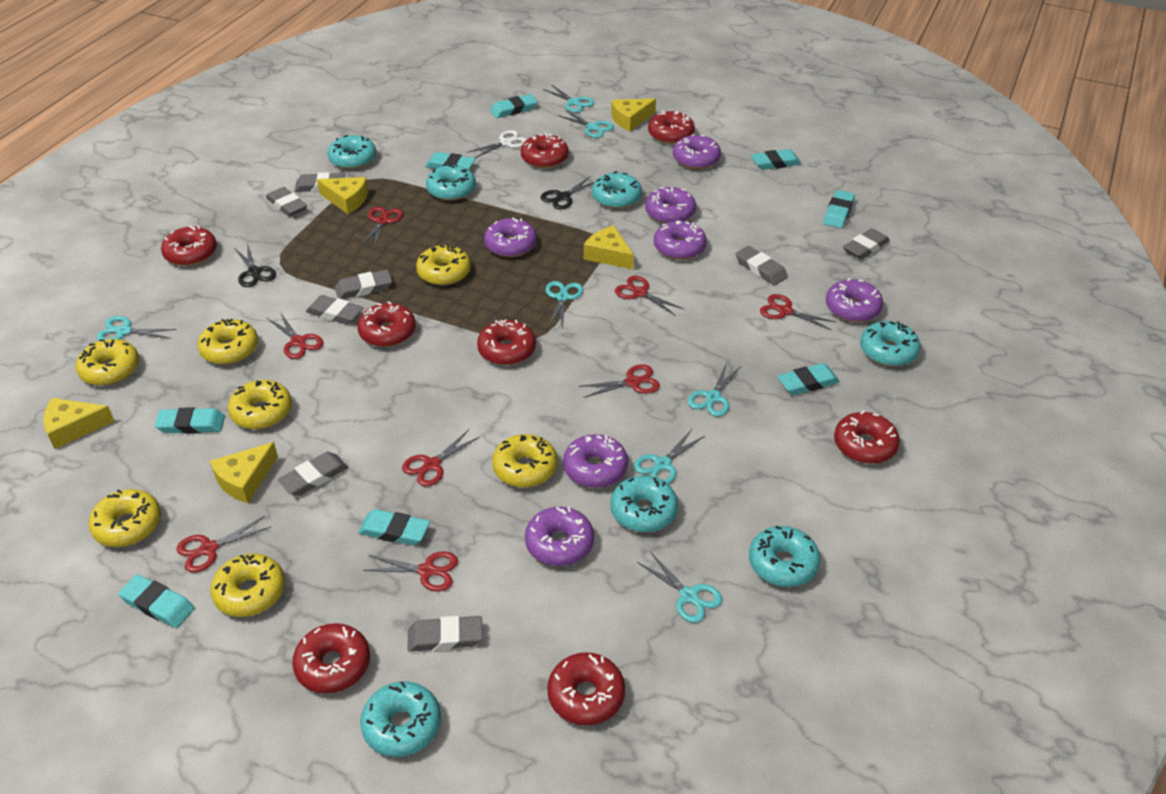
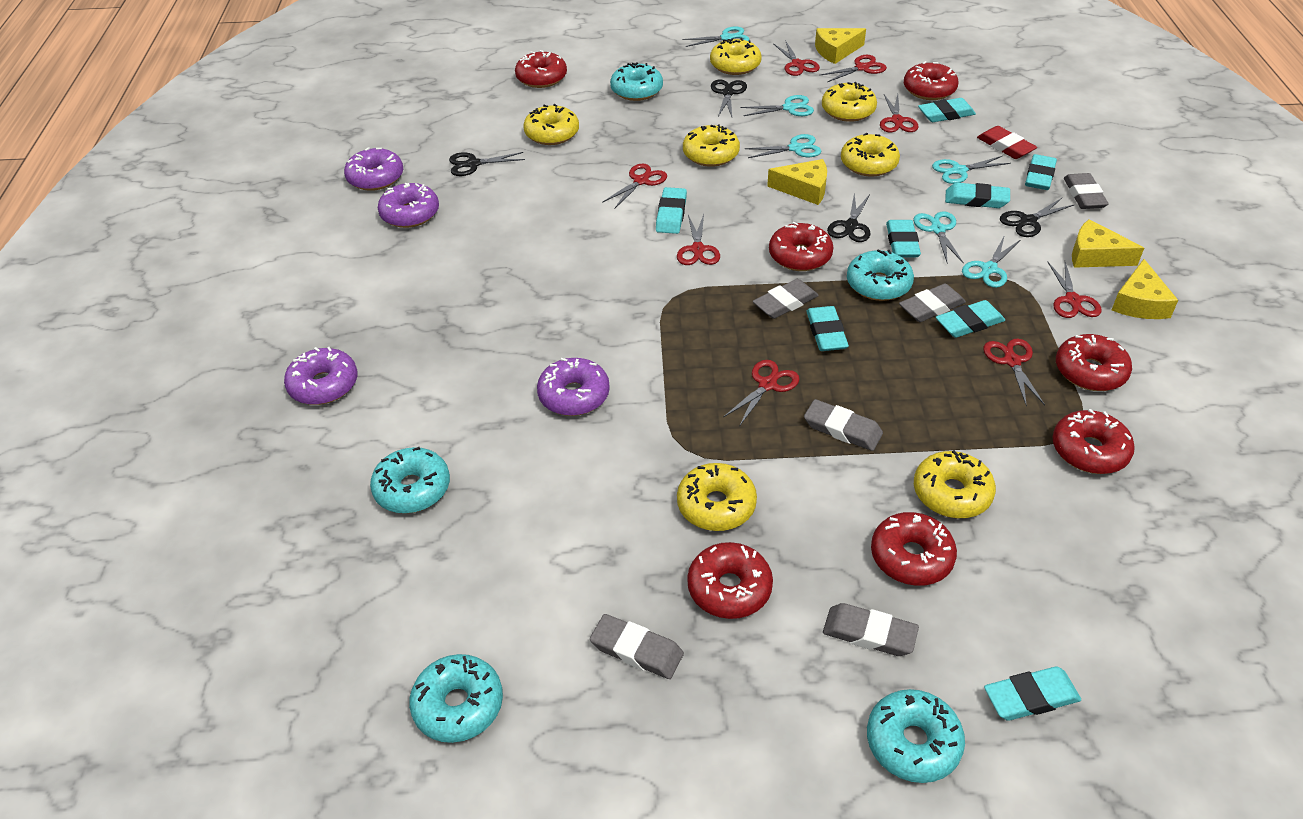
black scissors: [234,243,276,287] [541,176,594,210] = 2 -> [449,152,525,176] [711,80,747,117] [827,193,870,242] [1000,198,1075,237] = 4
grey eraser: [266,187,307,216] [278,452,348,496] [295,172,345,192] [306,295,364,325] [335,270,392,299] [407,616,483,652] [736,246,788,285] [843,228,890,259] = 8 -> [590,614,684,679] [753,279,819,319] [804,399,883,451] [823,603,919,656] [899,284,966,322] [1064,173,1109,209] = 6
purple donut: [484,218,537,257] [525,507,594,566] [563,434,628,488] [645,187,696,224] [654,221,707,260] [673,134,721,169] [826,278,883,322] = 7 -> [284,347,357,405] [344,147,403,191] [378,183,439,228] [537,358,610,416] = 4
red donut: [161,226,217,266] [292,623,370,694] [357,301,416,347] [477,319,536,365] [521,133,569,168] [547,652,625,725] [648,111,695,144] [834,411,900,464] = 8 -> [515,50,567,88] [687,542,773,619] [769,222,833,271] [871,512,957,586] [904,61,959,100] [1052,409,1135,474] [1056,334,1132,391] = 7
red eraser: none = 0 -> [977,126,1037,159] = 1
turquoise donut: [328,135,376,169] [360,681,441,757] [426,164,476,201] [592,171,642,209] [610,476,678,532] [749,525,820,587] [860,321,921,366] = 7 -> [370,447,450,513] [409,654,503,743] [610,63,663,101] [847,249,914,301] [867,689,965,783] = 5
turquoise scissors: [97,316,177,341] [543,84,595,113] [546,281,583,329] [558,110,614,138] [634,429,705,484] [637,551,723,623] [688,363,742,417] = 7 -> [682,26,749,47] [741,95,814,116] [744,134,821,158] [913,211,964,264] [932,156,1011,184] [962,235,1020,288] = 6
white scissors: [467,130,527,158] = 1 -> none = 0
yellow cheese: [43,398,114,449] [210,442,278,503] [317,177,368,214] [584,225,634,269] [611,99,656,131] = 5 -> [767,159,827,205] [815,28,866,64] [1072,219,1144,268] [1112,259,1178,319] = 4

